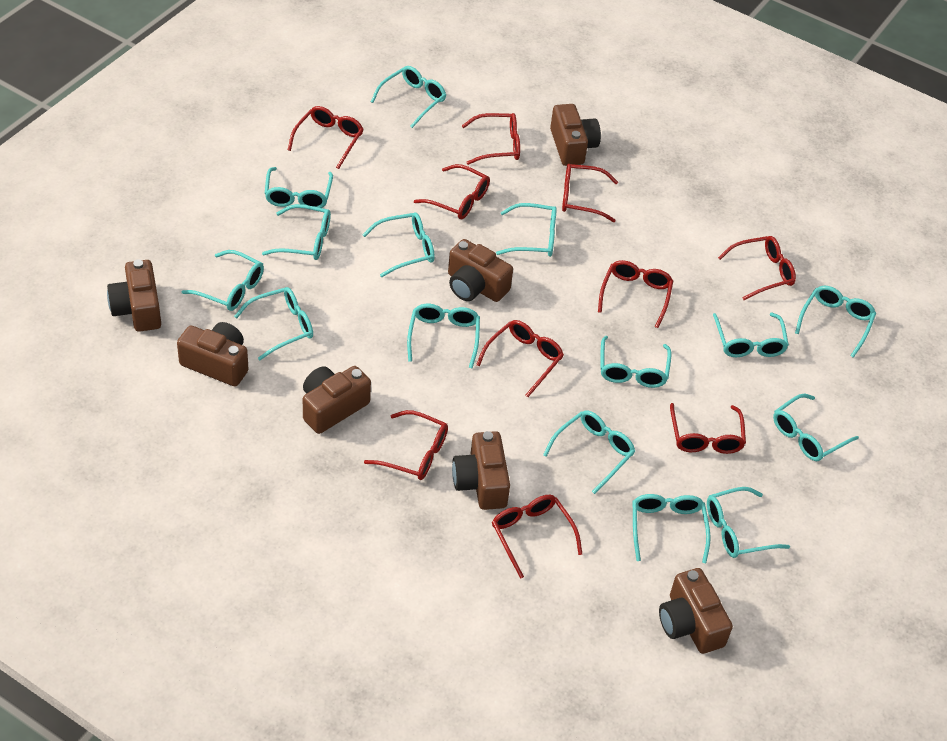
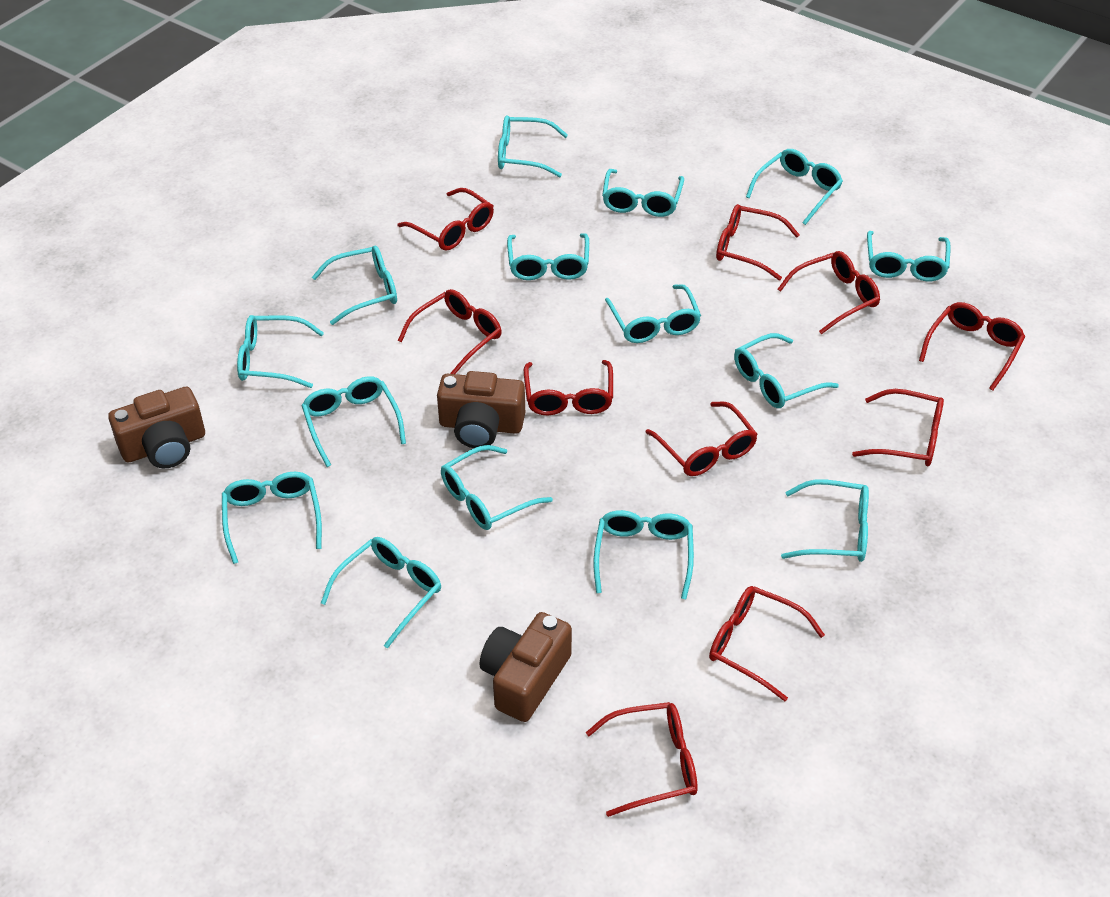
brown camera: [107,259,161,332] [177,322,248,386] [303,366,371,434] [448,239,513,302] [452,431,510,510] [550,104,601,166] [659,568,733,654] = 7 -> [108,387,205,468] [437,371,525,448] [480,612,572,722] = 3

